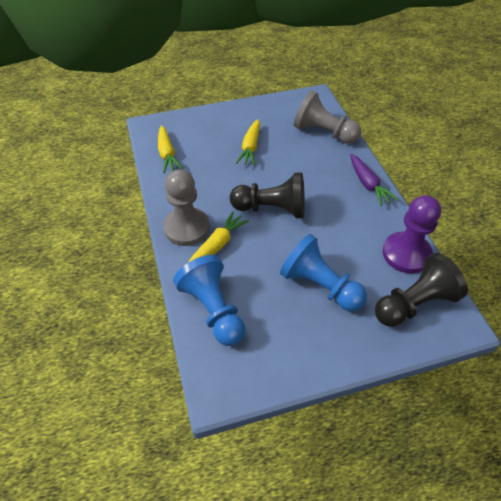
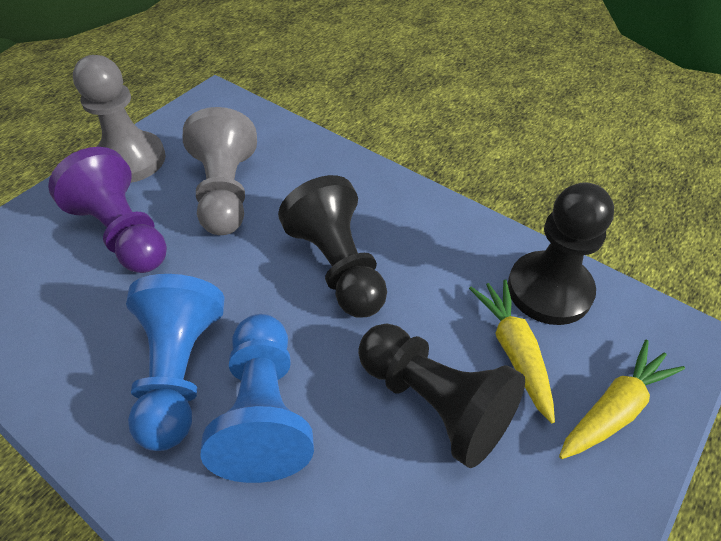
black pawn: [230,172,305,219] [375,253,468,327] = 2 -> [278,175,387,318] [358,323,525,468] [508,182,614,325] = 3
purple carrot: [350,154,398,206] = 1 -> none = 0
yellow carrot: [158,125,183,173] [188,211,249,263] [236,119,260,166] = 3 -> [469,279,555,423] [559,339,685,459] = 2

